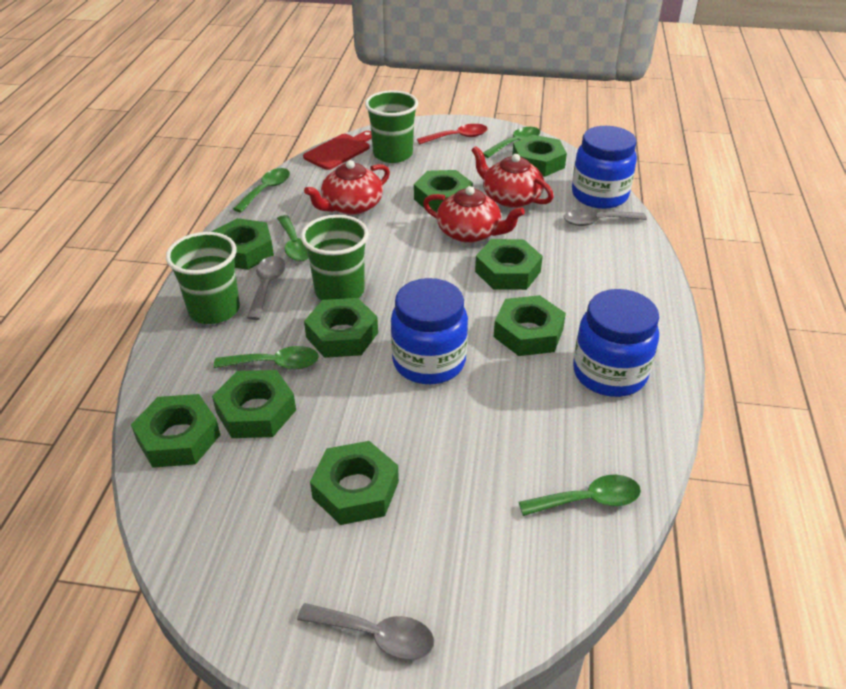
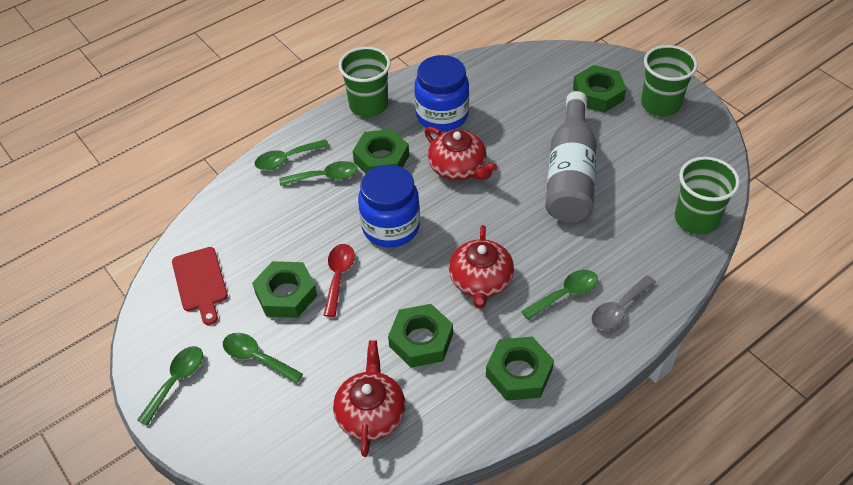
blue jar: [391,278,468,384] [572,126,637,209] [573,289,659,397] = 3 -> [358,165,420,248] [414,55,469,131] = 2
green nut: [131,394,220,468] [211,218,274,270] [212,370,296,438] [304,298,378,358] [310,441,399,525] [414,170,473,212] [475,239,543,290] [494,295,566,356] [512,135,567,177] = 9 -> [252,261,317,318] [353,129,409,174] [388,304,453,368] [486,337,554,401] [573,65,626,113] = 5
grey bottle: none = 0 -> [546,91,597,223] = 1
grey spoon: [247,256,286,320] [297,603,434,660] [564,209,647,226] = 3 -> [591,275,656,330] = 1

